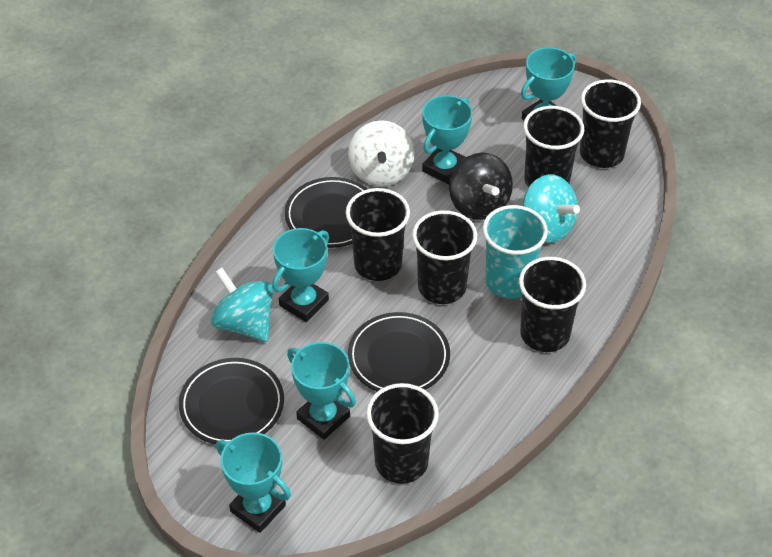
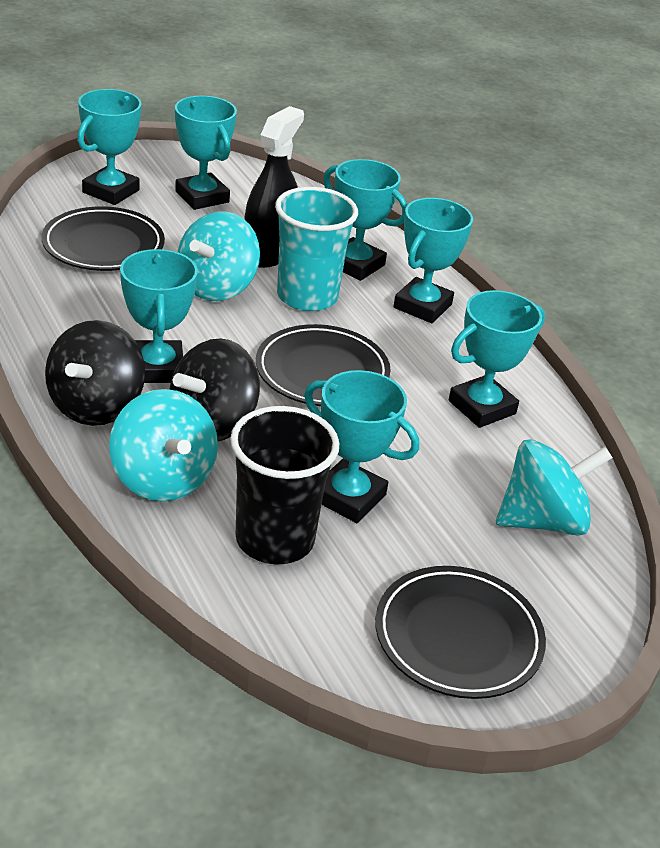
black cup: [346,188,410,281] [366,383,439,484] [412,210,477,304] [519,257,586,352] [523,106,584,187] [580,79,641,168] = 6 -> [230,406,339,565] = 1
black spinning top: [449,152,513,220] = 1 -> [45,320,145,426] [170,338,260,441] = 2
black spray bottle: none = 0 -> [244,106,304,268] = 1
turquoise spinning top: [211,268,273,342] [522,174,580,243] = 2 -> [109,389,218,502] [178,212,260,301] [496,439,613,536] = 3
turquoise trophy: [216,432,291,533] [272,228,329,322] [287,342,356,440] [422,95,472,185] [521,47,576,120] = 5 -> [77,89,142,205] [120,249,198,383] [175,96,237,210] [304,370,419,523] [323,159,407,281] [393,198,473,323] [448,290,545,428] = 7
white spinning top: [348,120,414,186] = 1 -> none = 0

